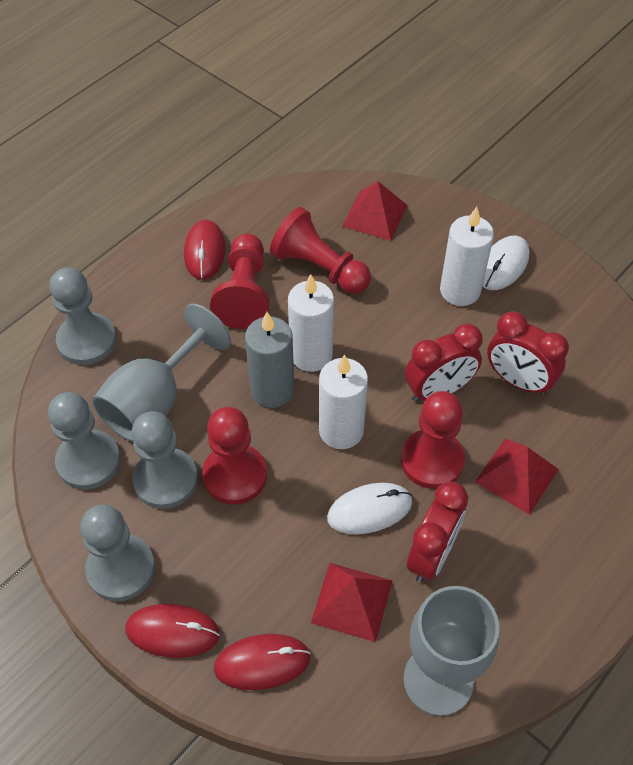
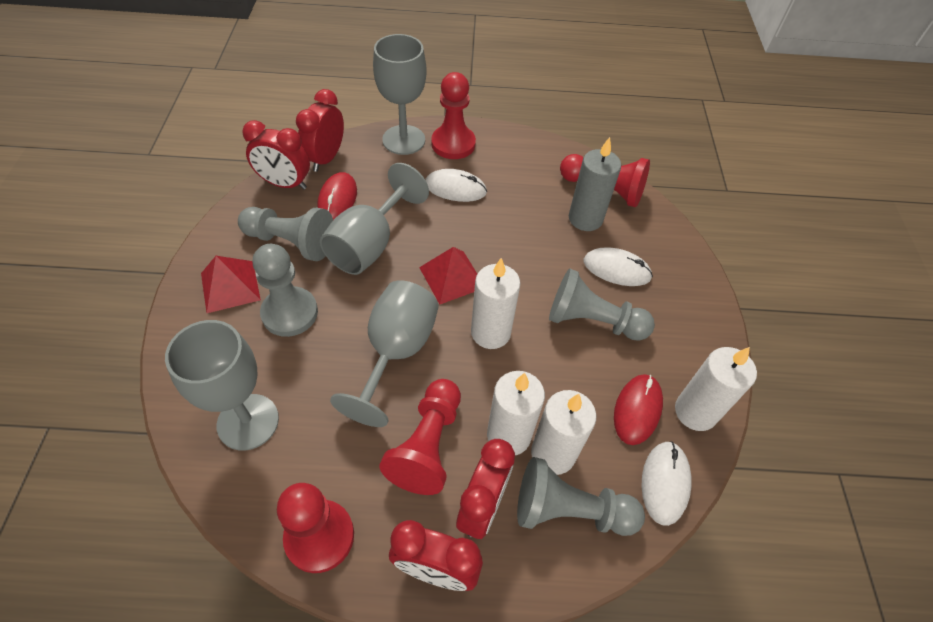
grey goblet: [92,304,231,442] [403,586,499,716] = 2 -> [165,320,279,450] [320,163,429,275] [330,280,438,427] [373,34,427,155] = 4
red clock: [405,323,482,402] [407,481,468,582] [487,311,569,396] = 3 -> [242,120,310,190] [296,89,344,172] [389,520,483,591] [456,439,515,539] = 4
red mouse: [125,604,220,658] [184,219,225,280] [214,634,311,690] = 3 -> [317,172,357,220] [614,374,663,445] = 2
red pyramid: [311,563,392,642] [342,181,408,241] [475,439,559,515] = 3 -> [201,256,261,313] [419,247,477,304] = 2
white candle: [288,274,334,372] [319,355,368,449] [440,207,494,306] = 3 -> [471,258,520,349] [487,371,545,455] [531,390,597,475] [675,347,757,431] = 4
white mouse: [327,483,412,534] [483,236,529,290] = 2 -> [425,169,487,202] [584,248,653,286] [641,441,692,526] = 3

